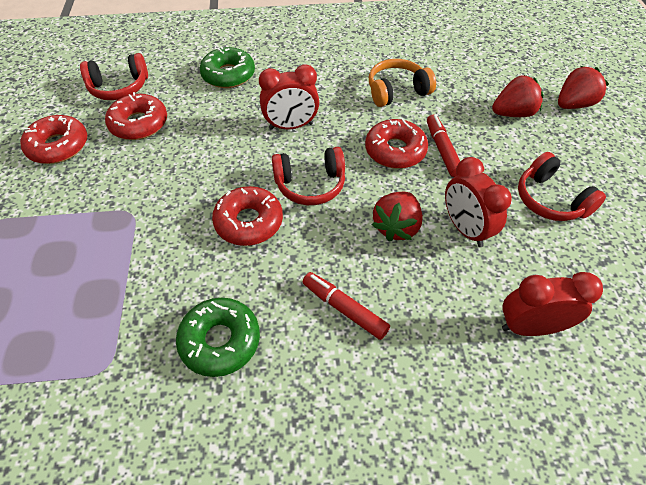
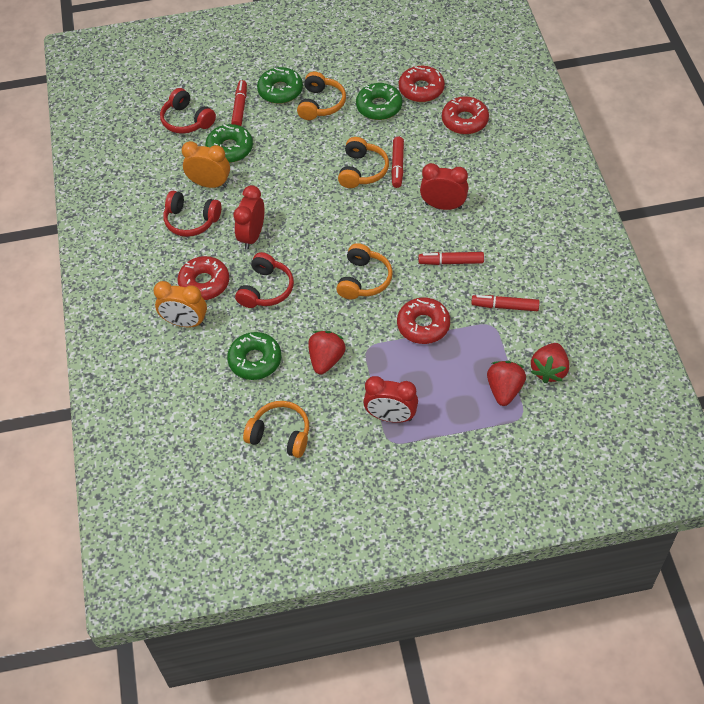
green donut: [176,297,260,377] [200,46,255,88] = 2 -> [205,124,253,163] [227,332,281,380] [257,67,303,104] [356,83,402,120] = 4
orange clock: none = 0 -> [153,281,207,327] [181,141,230,188] = 2
orange headphones: [369,59,436,107] = 1 -> [243,401,309,458] [297,72,346,120] [336,243,393,299] [338,137,389,188] = 4
red marker: [303,272,390,340] [427,114,460,177] = 2 -> [231,80,247,126] [391,137,404,188] [418,252,484,265] [471,295,539,311] = 4

